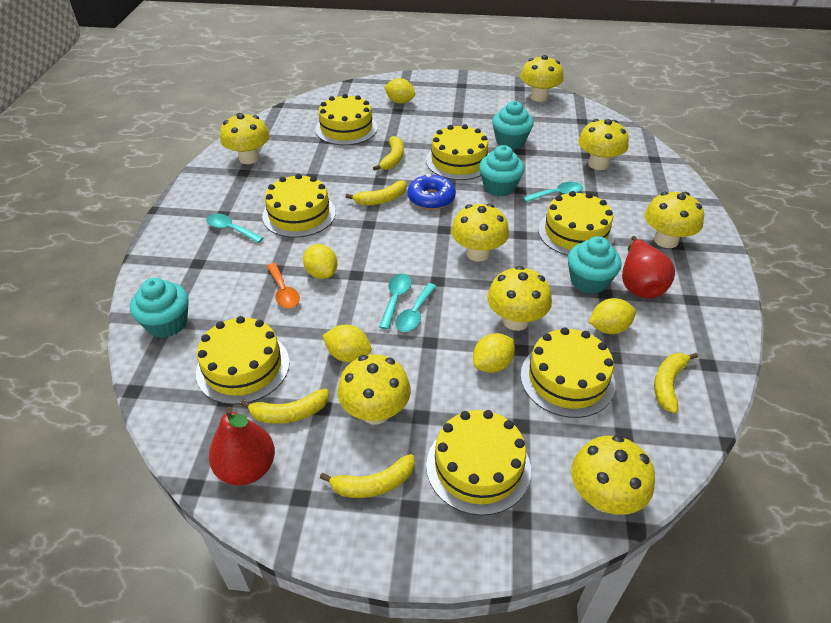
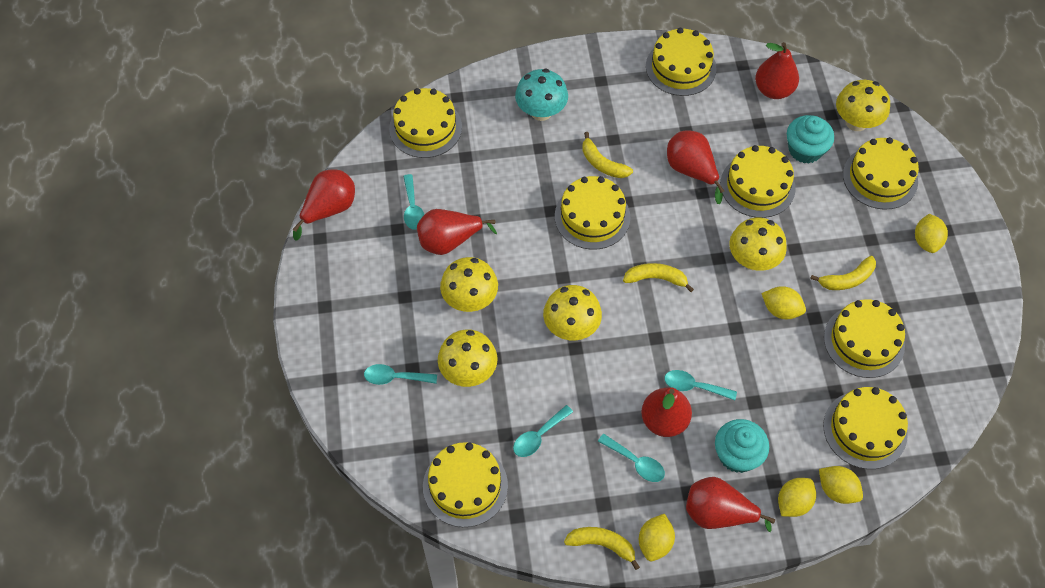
blue donut: [408,174,456,210] = 1 -> none = 0
orange spoon: [267,263,300,308] = 1 -> none = 0
red pear: [209,407,275,486] [622,236,675,298] = 2 -> [293,169,355,241] [417,209,497,255] [641,387,692,437] [667,130,724,204] [686,477,775,532] [755,42,799,99] = 6
turquoise cupcake: [130,278,189,338] [479,145,524,196] [492,101,534,149] [568,236,622,294] = 4 -> [715,419,769,473] [787,115,834,164] = 2
turquoise mushroom: none = 0 -> [515,68,568,121] = 1
turquoise spoon: [206,214,264,243] [379,274,412,330] [395,283,437,332] [523,182,583,202] = 4 -> [364,364,437,385] [403,174,424,230] [513,405,573,457] [598,434,665,482] [664,370,737,400] = 5
yellow banana: [240,389,329,424] [320,454,414,498] [346,181,407,205] [373,136,404,171] [654,353,698,414] = 5 -> [564,527,640,570] [582,132,633,178] [623,263,694,292] [810,256,876,290] = 4
yellow cake: [196,316,290,405] [262,174,336,238] [315,94,378,145] [426,124,489,180] [426,410,531,515] [520,327,615,418] [538,191,615,256] = 7 -> [389,88,462,158] [423,442,508,527] [555,176,630,250] [646,28,717,96] [720,145,796,218] [823,387,908,469] [824,299,905,378] [843,137,919,210] = 8
yellow mushroom: [220,113,270,164] [338,354,411,425] [451,204,509,262] [487,266,552,331] [520,55,564,102] [571,435,655,515] [578,119,629,170] [645,192,704,248] = 8 -> [438,330,497,387] [440,257,498,312] [543,285,602,341] [729,217,787,271] [836,80,890,131] = 5

